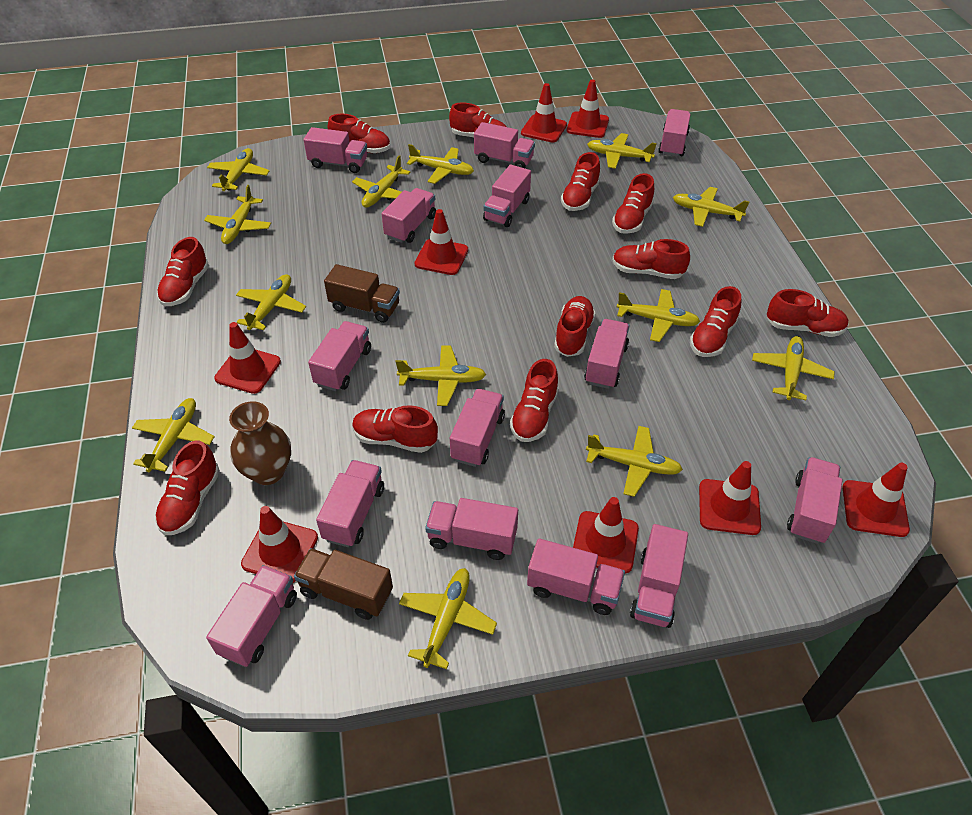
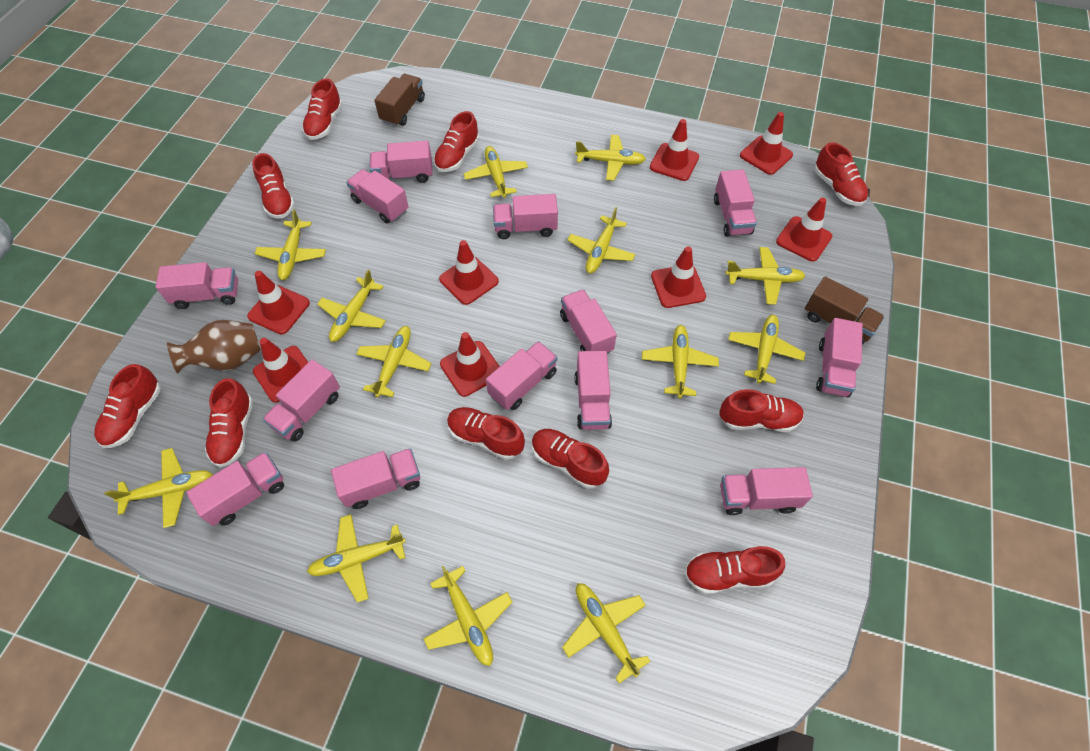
pink truck: [206,565,297,667] [304,127,367,173] [308,321,371,391] [316,460,384,547] [382,188,436,243] [425,498,518,560] [450,389,505,467] [474,122,535,168] [483,164,531,227] [527,538,625,615] [584,319,629,389] [630,524,688,628] [658,109,691,157] [787,457,843,544] = 14 -> [155,262,238,309] [186,452,284,526] [263,359,340,442] [331,448,420,509] [346,169,409,223] [370,141,433,183] [486,341,558,410] [493,194,558,239] [560,289,617,354] [574,351,612,430] [714,170,757,236] [720,467,813,515] [816,318,863,397] = 13
red shoe: [155,440,220,535] [157,237,209,306] [328,114,390,153] [352,405,438,453] [449,102,507,137] [510,359,559,442] [554,296,596,357] [561,152,600,211] [612,173,654,234] [612,239,690,279] [690,286,741,357] [767,289,849,337] = 12 -> [94,364,161,448] [205,378,253,467] [252,153,295,219] [302,78,343,140] [433,111,479,172] [447,407,525,460] [532,429,609,489] [684,546,785,594] [719,389,804,432] [814,142,868,206] = 10

